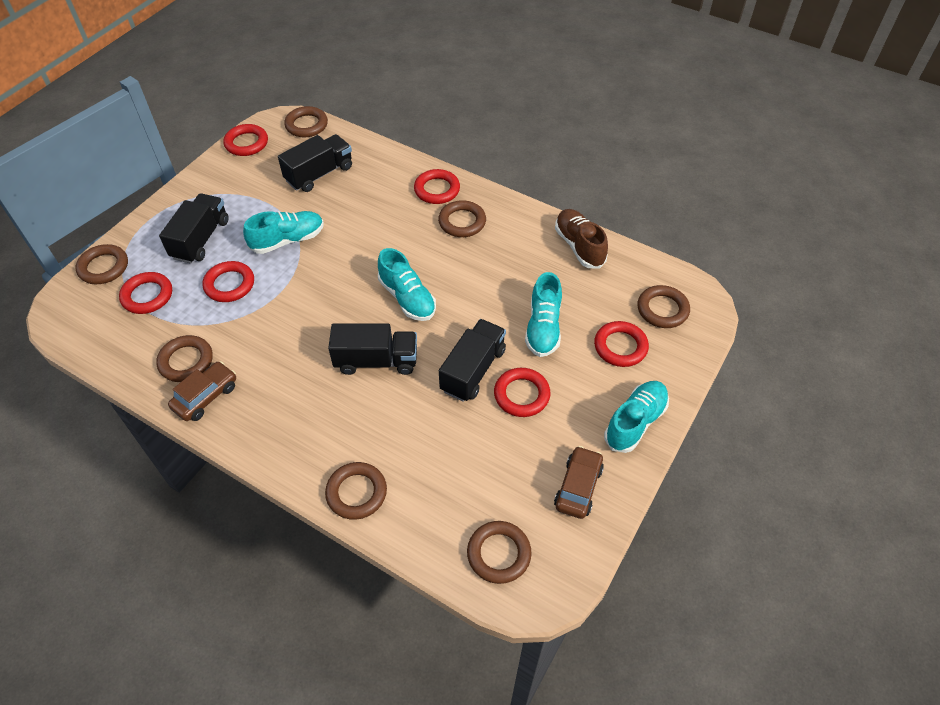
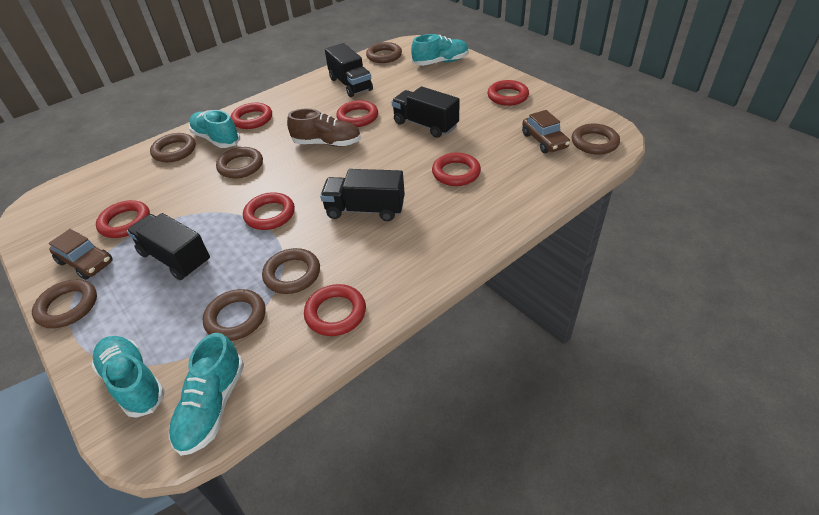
red ring: [119,272,172,314] [202,261,254,302] [223,124,268,156] [414,169,460,204] [494,368,550,417] [594,321,649,367] = 6 -> [96,200,150,238] [231,103,272,129] [243,192,295,230] [304,284,366,336] [336,100,378,127] [432,152,481,186] [487,80,529,106] = 7

